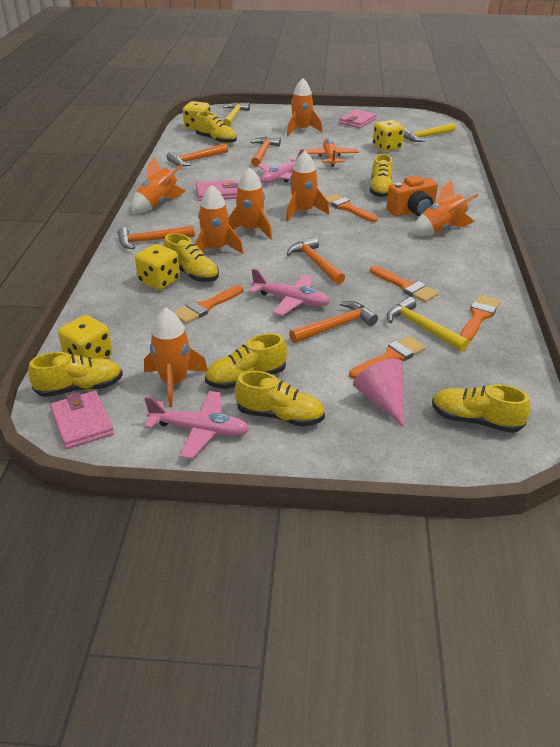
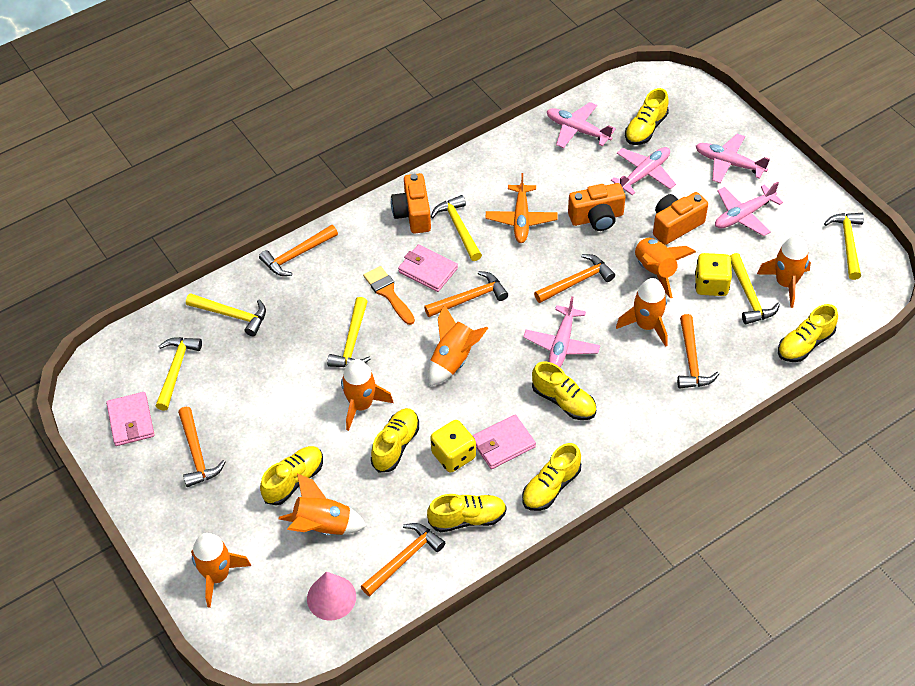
orange brush: [173,285,243,324] [325,194,378,222] [349,336,426,379] [370,266,439,303] [460,295,500,342] = 5 -> [363,266,415,325] = 1
orange camera: [387,176,438,217] = 1 -> [391,173,431,234] [568,183,626,231] [653,192,708,245] = 3
orange hammer: [117,226,195,249] [166,143,228,166] [251,137,281,167] [287,237,345,284] [289,301,378,343] = 5 -> [178,407,225,487] [259,225,338,276] [361,523,445,596] [424,271,508,317] [534,254,615,303] [677,314,719,389] = 6
pink plane: [144,391,250,459] [249,268,330,316] [257,149,304,184] = 3 -> [523,296,600,367] [547,102,616,148] [611,147,676,195] [696,134,770,183] [715,182,783,236] = 5
yellow dice: [58,315,112,359] [135,244,180,290] [183,101,210,130] [373,120,404,151] = 4 -> [430,420,476,472] [695,253,732,296] = 2
yellow hammer: [223,102,250,126] [387,297,469,352] [403,123,455,142] = 3 -> [156,337,202,411] [186,293,266,336] [327,297,371,367] [431,195,482,261] [730,253,780,324] [824,213,864,280] = 6

